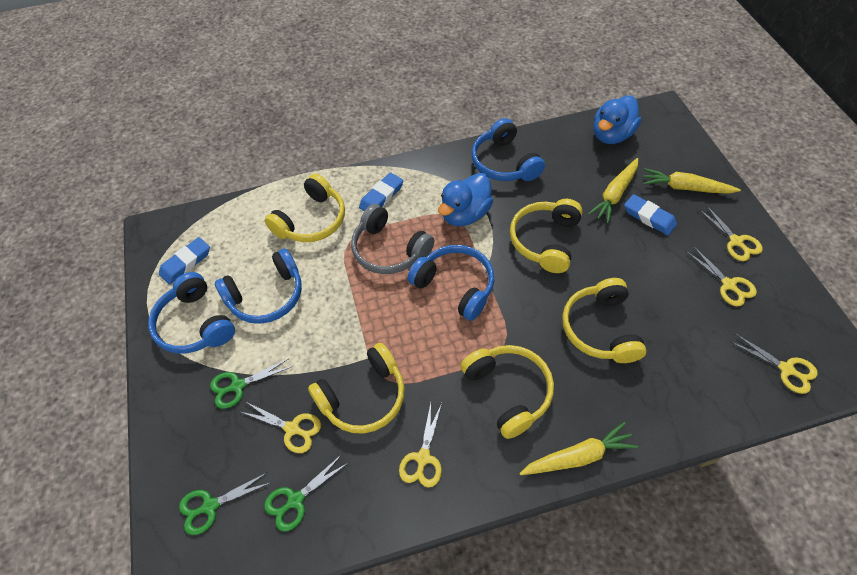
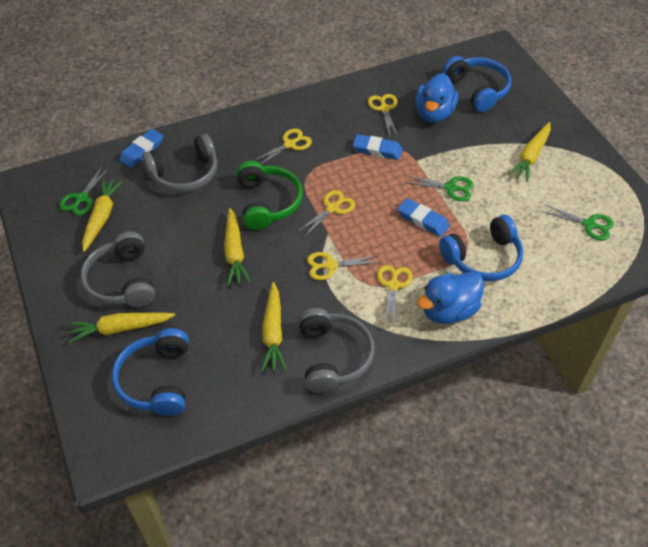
blue headphones: [148,272,235,354] [215,248,302,324] [408,245,494,321] [471,118,545,181] = 4 -> [112,328,188,416] [439,215,523,281] [443,56,511,112] = 3
green headphones: none = 0 -> [237,161,303,230] = 1
grey headphones: [351,204,434,274] = 1 -> [80,232,155,307] [142,134,217,192] [298,308,375,393] = 3
yellow carrot: [519,422,638,475] [588,158,638,224] [643,168,741,194] = 3 -> [68,313,175,343] [82,178,123,252] [224,208,251,286] [261,282,287,372] [508,122,551,182] = 5
yellow headphones: [265,173,345,242] [308,343,405,434] [460,345,554,439] [510,199,583,273] [562,278,647,363] = 5 -> none = 0

